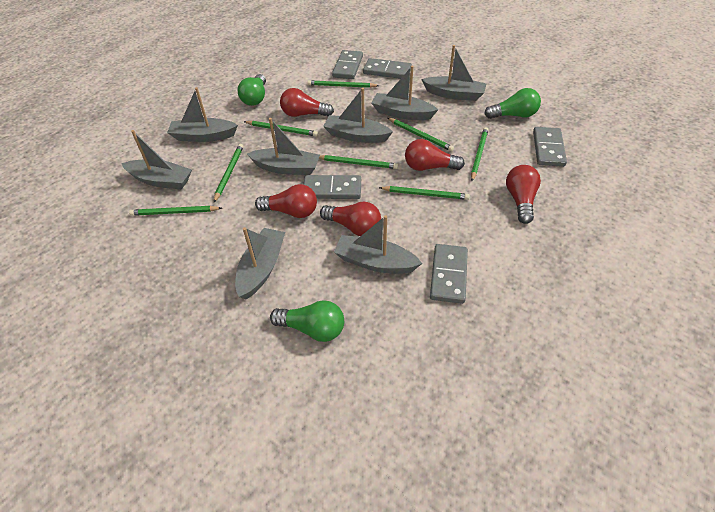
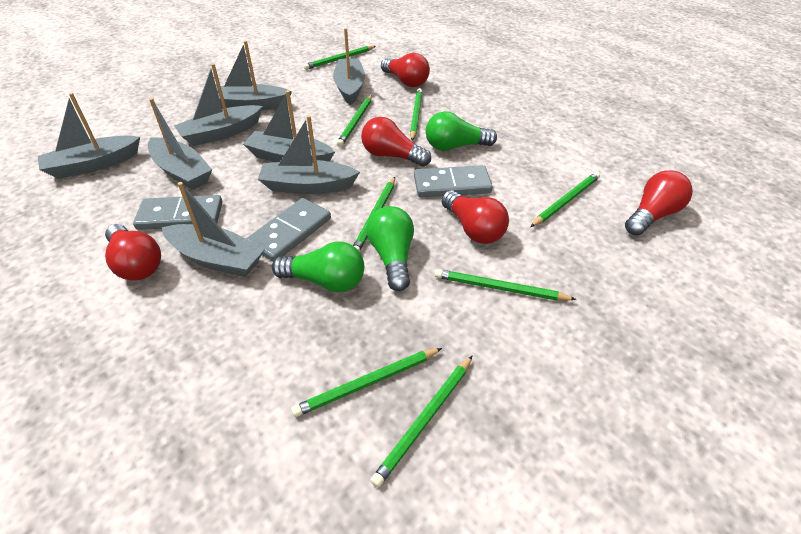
grey domino: [303,175,361,199] [332,50,363,79] [363,58,412,79] [430,244,468,304] [533,127,567,167] = 5 -> [133,195,223,230] [246,198,331,262] [414,165,492,197] = 3

